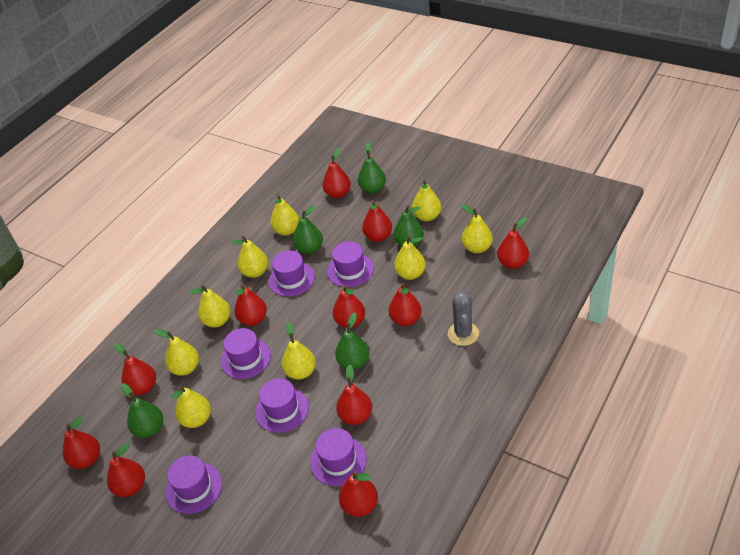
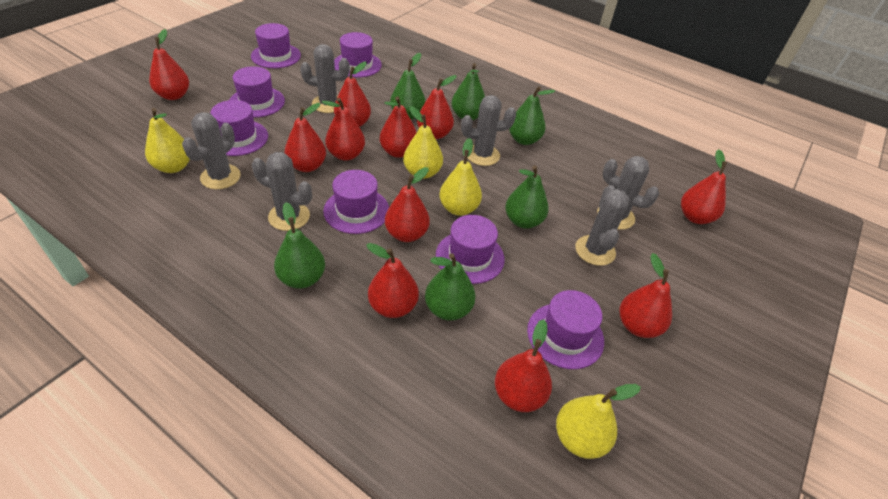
green pear: [121,383,163,438] [293,205,323,254] [335,313,369,370] [358,142,386,193] [393,205,424,247] = 5 -> [274,202,325,289] [390,53,426,120] [425,253,476,321] [451,63,485,120] [505,166,549,229] [509,86,555,145] = 6
grey cactus: [448,291,479,346] = 1 -> [182,112,241,189] [252,152,312,231] [300,44,350,113] [461,95,516,166] [575,185,630,266] [597,156,659,230] = 6
purple hat: [165,455,222,514] [221,328,271,379] [255,378,309,433] [268,250,315,297] [310,428,367,486] [327,241,374,287] = 6 -> [210,100,268,156] [230,66,285,118] [251,23,301,68] [323,170,389,234] [334,32,382,77] [436,215,505,284] [527,290,604,369] = 7
yellow pear: [154,329,199,376] [171,386,211,428] [189,285,230,327] [231,236,268,278] [270,194,299,236] [281,322,316,380] [394,236,426,280] [412,179,441,221] [462,205,493,253] = 9 -> [145,108,190,173] [403,106,443,179] [439,138,482,216] [556,384,641,459] = 4

